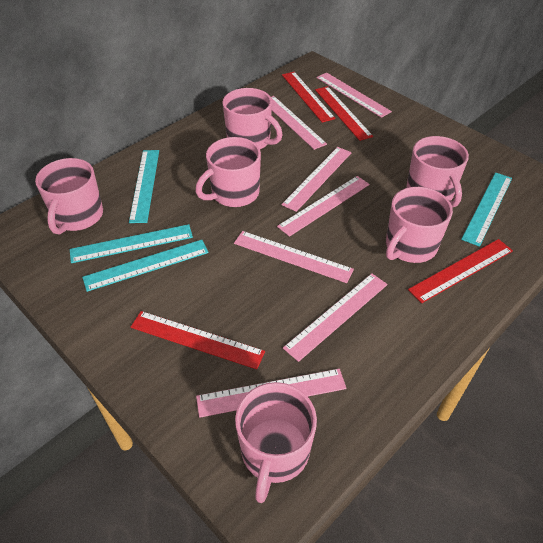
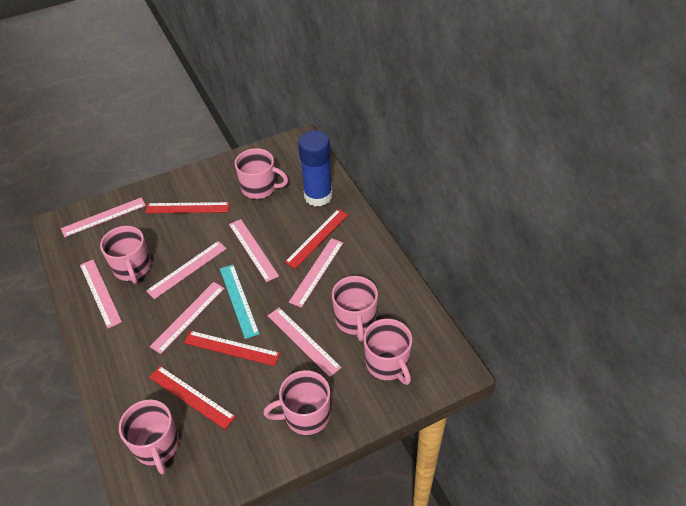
blue glue stick: none = 0 -> [298,131,332,207] = 1
turquoise ruler: [70,224,193,263] [82,240,209,292] [129,150,159,223] [461,172,512,247] = 4 -> [220,265,260,339] = 1

